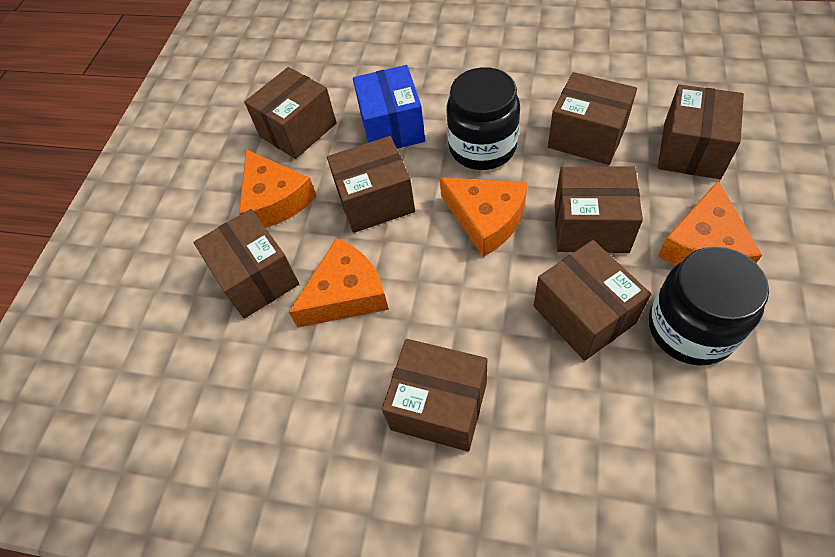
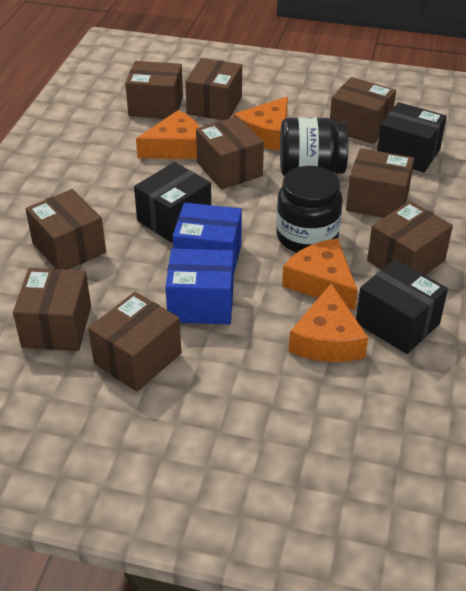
black box: none = 0 -> [134,162,211,243] [356,259,448,354] [377,102,447,173] = 3
blue box: [353,65,425,149] = 1 -> [165,248,234,325] [173,203,242,272] = 2
brown box: [193,209,299,318] [244,67,336,159] [327,136,415,233] [382,339,487,451] [534,240,651,361] [548,72,637,165] [555,167,643,253] [658,85,744,179] = 8 -> [13,268,91,351] [26,189,106,270] [88,292,182,392] [125,61,183,119] [185,58,242,120] [196,116,264,190] [330,77,396,144] [346,148,414,218] [367,201,453,275] = 9

